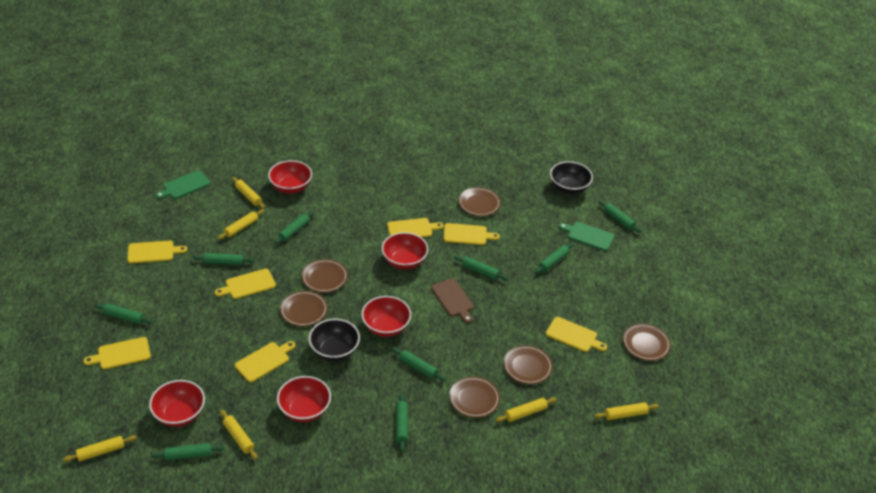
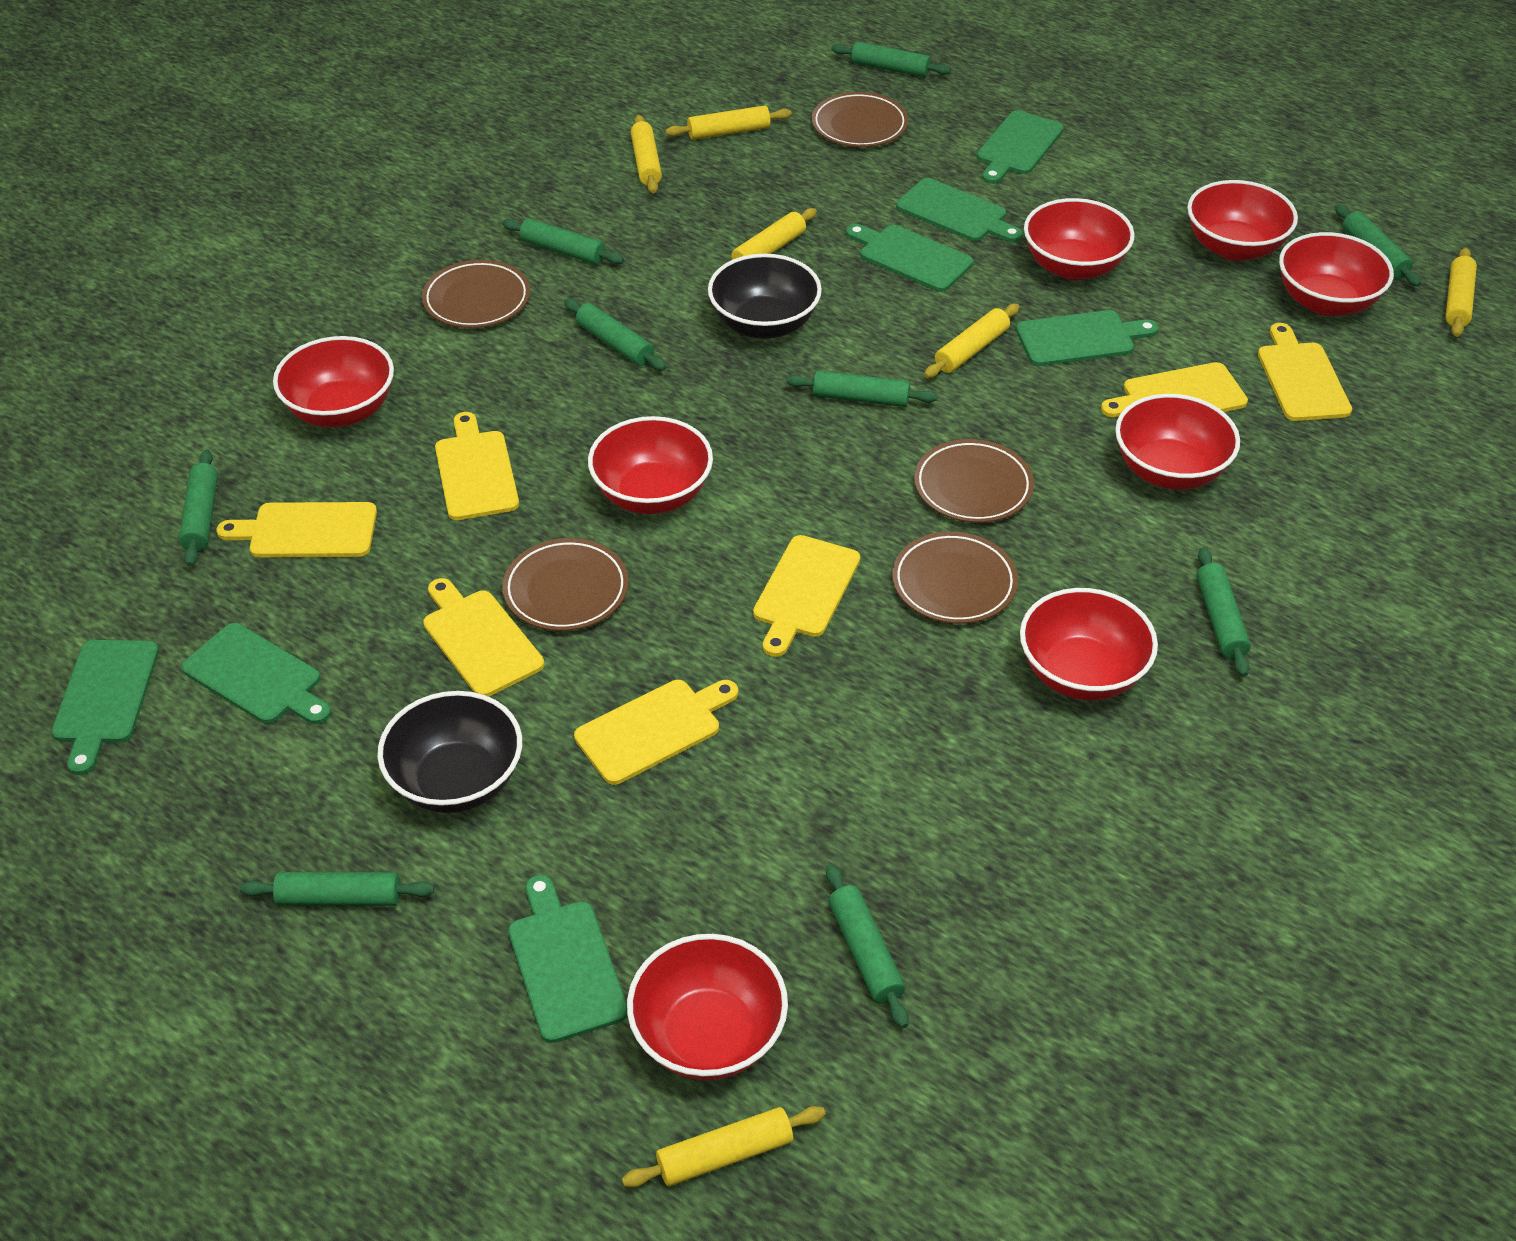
brown cutting board: [431,278,474,323] = 1 -> none = 0
brown plate: [280,291,328,326] [302,259,348,293] [449,377,500,418] [458,187,501,216] [503,345,553,384] [623,324,671,361] = 6 -> [422,260,530,328] [502,538,628,631] [812,92,908,147] [892,531,1018,624] [914,439,1034,523] = 5
green cutting board: [156,170,210,199] [559,222,614,251] = 2 -> [52,640,159,775] [181,623,331,724] [508,875,627,1043] [846,224,973,292] [896,178,1023,242] [977,110,1064,184] [1016,310,1159,366] = 7
red bowl: [149,380,205,427] [268,160,312,194] [277,376,331,422] [361,296,411,337] [382,232,428,269] = 5 -> [273,336,394,428] [588,416,713,514] [627,934,788,1080] [1020,588,1158,700] [1024,198,1135,280] [1115,394,1240,490] [1187,180,1298,261] [1279,232,1394,316] = 8

